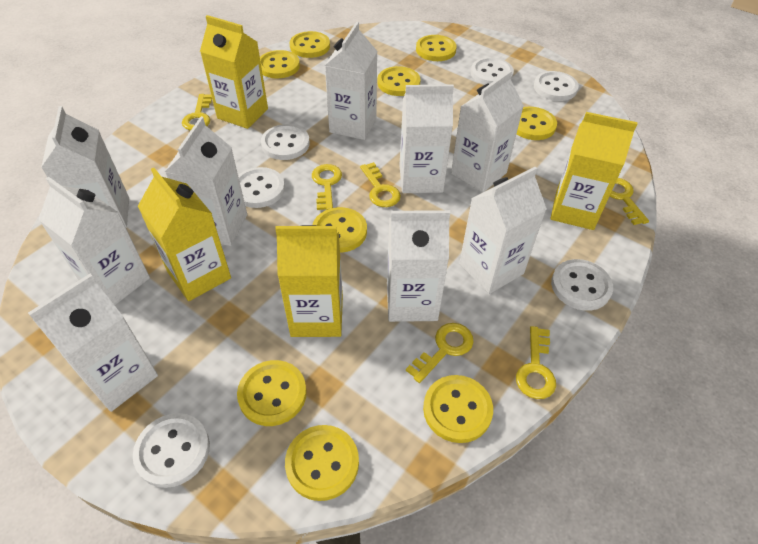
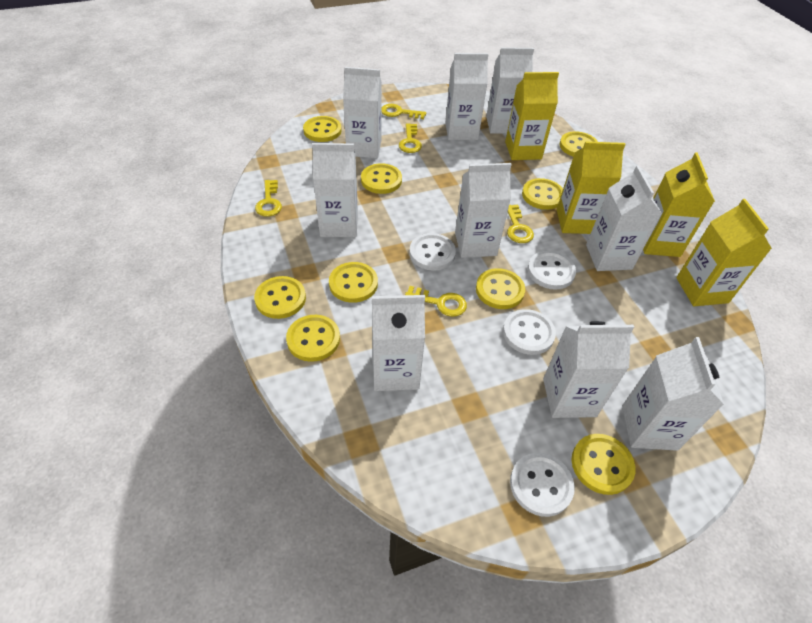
white button: [133,413,210,488] [238,167,285,208] [261,124,310,160] [471,57,514,85] [534,71,579,101] [551,259,613,311] = 6 -> [409,233,456,271] [503,309,556,355] [510,453,575,517] [528,251,576,290] = 4
yellow key: [182,94,212,130] [312,164,342,210] [360,162,401,207] [406,323,474,383] [516,326,556,399] [609,178,649,225] = 6 -> [255,180,282,217] [382,104,426,119] [399,123,422,153] [405,286,467,317] [507,204,534,243] = 5

